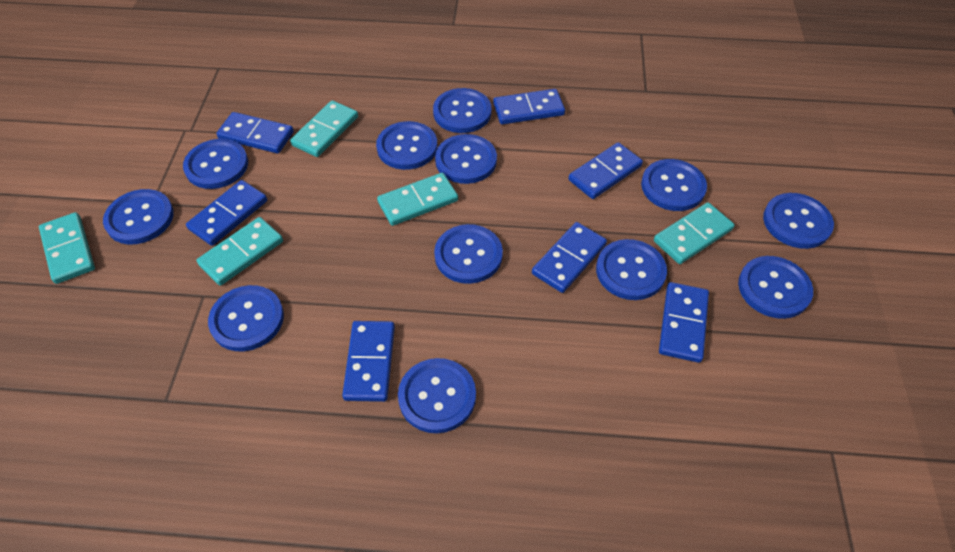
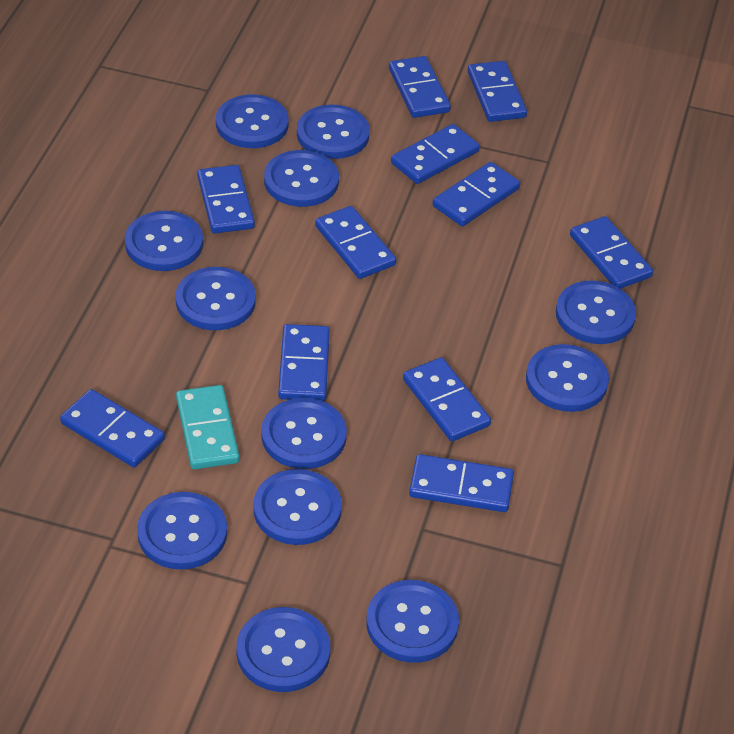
blue domino: [186,180,267,246] [216,112,294,154] [342,321,395,402] [493,89,565,124] [532,222,607,293] [568,142,643,199] [659,282,709,363] = 7 -> [60,389,165,467] [197,165,255,234] [278,324,330,401] [315,206,396,279] [389,56,451,118] [391,124,480,184] [403,357,491,441] [409,454,514,512] [433,162,520,226] [468,61,527,122] [570,216,653,289] = 11
turquoise domino: [39,212,95,284] [196,217,283,286] [290,100,358,157] [377,173,458,226] [654,202,735,264] = 5 -> [176,385,240,469] = 1

